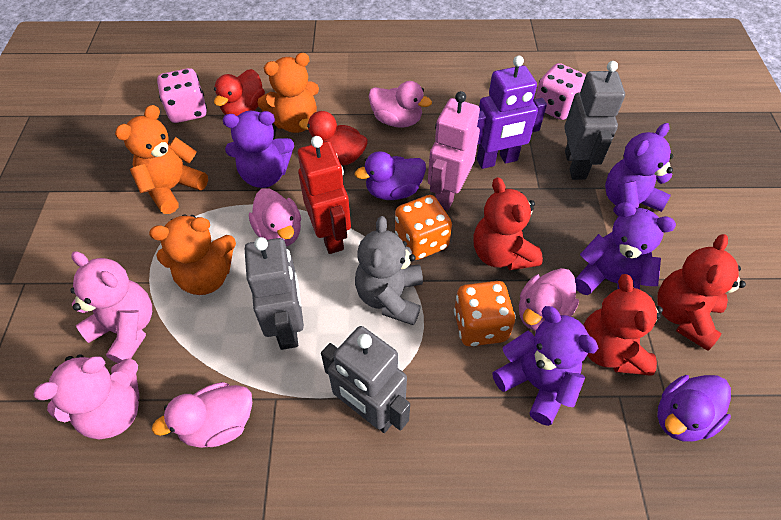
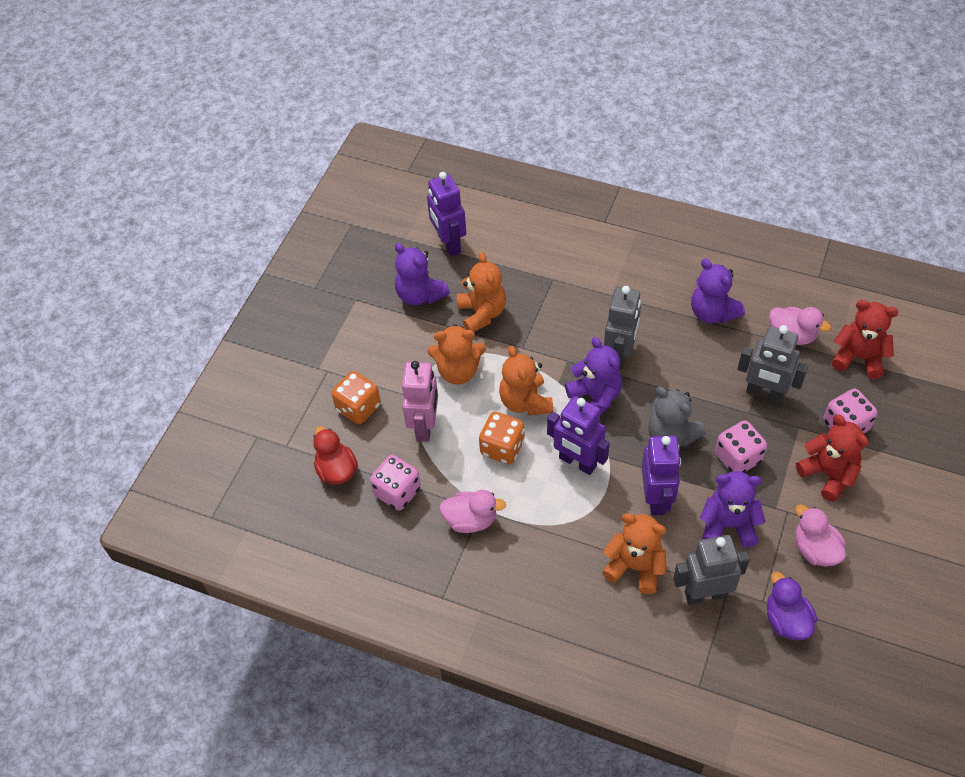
orange teddy bear: [115,105,208,214] [149,215,236,295] [257,53,319,133] = 3 -> [428,324,486,385] [457,252,506,332] [499,346,553,415] [602,513,666,594] = 4
pink dice: [157,68,207,123] [535,63,586,120] = 2 -> [370,455,421,511] [715,420,767,473] [823,389,877,433] = 3
pink duck: [152,382,252,448] [249,188,301,246] [368,81,432,128] [519,268,579,331] = 4 -> [439,490,506,533] [769,307,831,345] [795,505,846,567] = 3
pink teddy bear: [33,354,140,439] [70,251,152,363] = 2 -> none = 0
purple duck: [355,151,426,200] [657,375,731,441] = 2 -> [767,572,817,640] = 1
purple robot: [477,56,547,169] = 1 -> [427,172,466,256] [547,396,610,475] [642,435,681,515] = 3
red duck: [214,69,265,116] [299,111,368,165] = 2 -> [313,426,358,485] = 1
red robot: [298,136,351,254] = 1 -> none = 0
red teddy bear: [473,177,543,270] [584,274,663,376] [657,234,746,351] = 3 -> [796,414,869,502] [832,300,899,379] = 2

